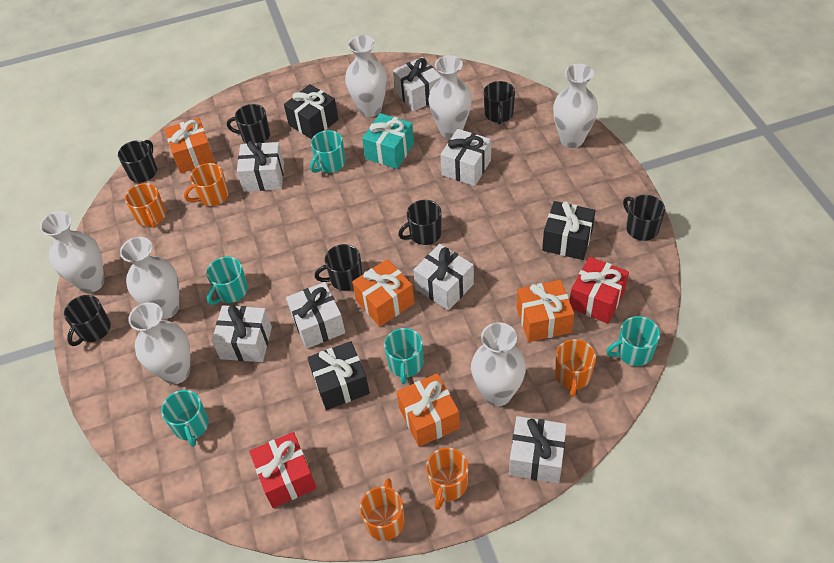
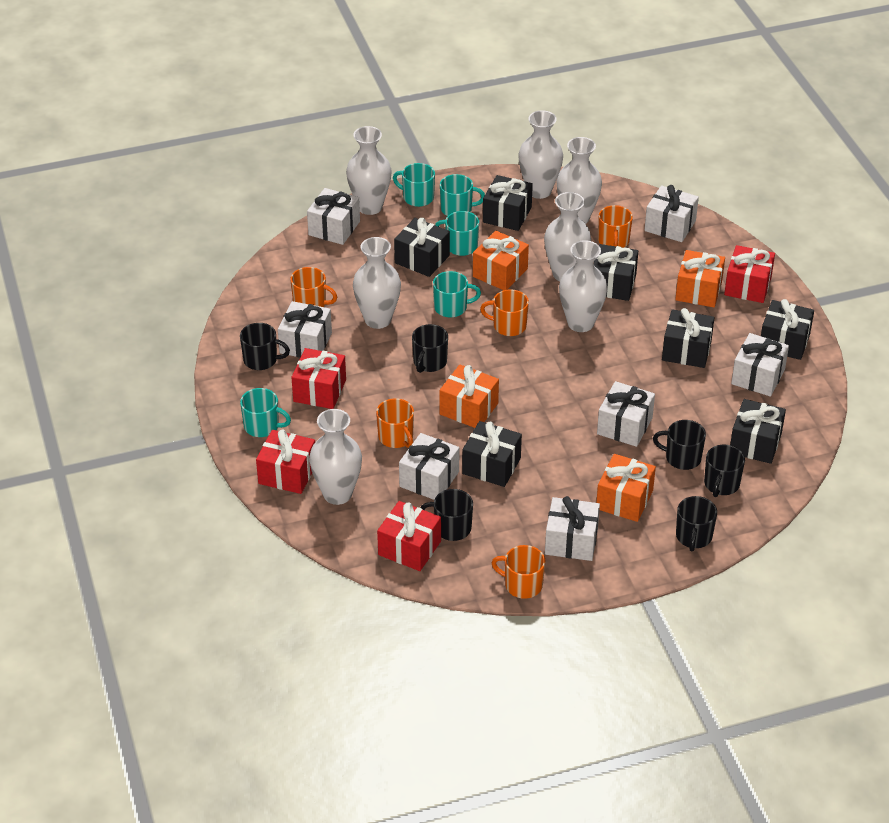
black gift: [284,84,338,139] [307,341,370,410] [542,201,596,260] = 3 -> [394,218,450,277] [462,421,522,487] [483,175,533,231] [593,244,638,301] [662,308,715,368] [730,399,786,464] [761,299,814,360] = 7
black mug: [64,295,111,346] [118,140,157,183] [227,104,270,144] [315,244,363,291] [398,200,441,245] [484,81,515,125] [623,195,665,241] = 7 -> [240,323,290,370] [412,324,448,373] [421,489,473,541] [653,420,706,470] [676,496,717,552] [704,445,745,497] = 6
red gift: [249,432,317,508] [570,257,629,324] = 2 -> [256,429,315,494] [291,348,346,409] [377,501,441,571] [724,245,775,303] = 4
turquoise gift: [362,113,414,169] = 1 -> none = 0

